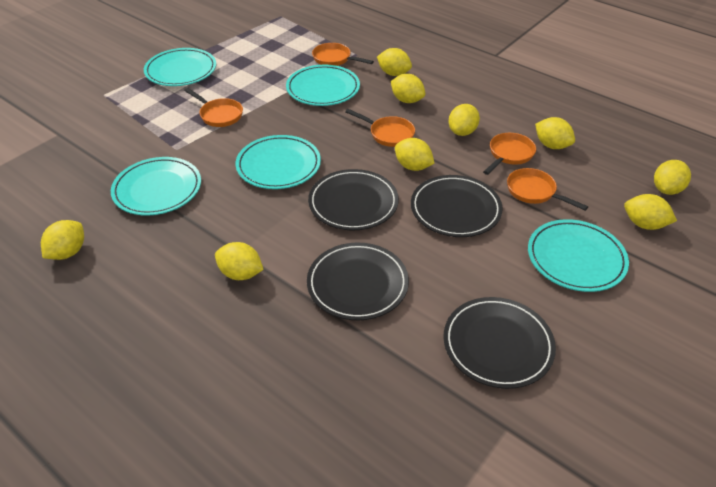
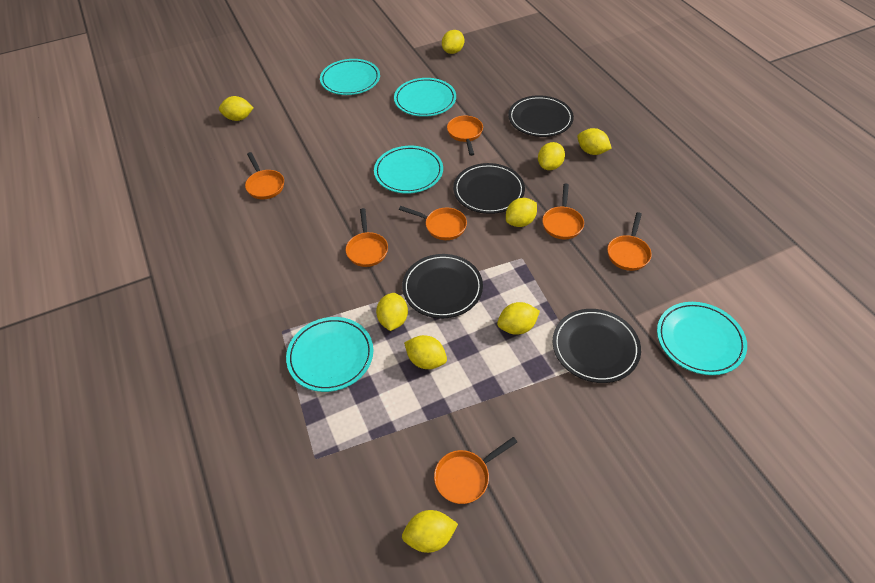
orange pan: [184,88,243,127] [312,43,374,66] [345,109,415,147] [483,133,536,175] [507,168,588,211] = 5 -> [245,152,284,199] [346,208,388,267] [399,206,467,240] [434,437,517,504] [447,116,483,156] [542,183,584,239] [607,212,652,271] = 7

